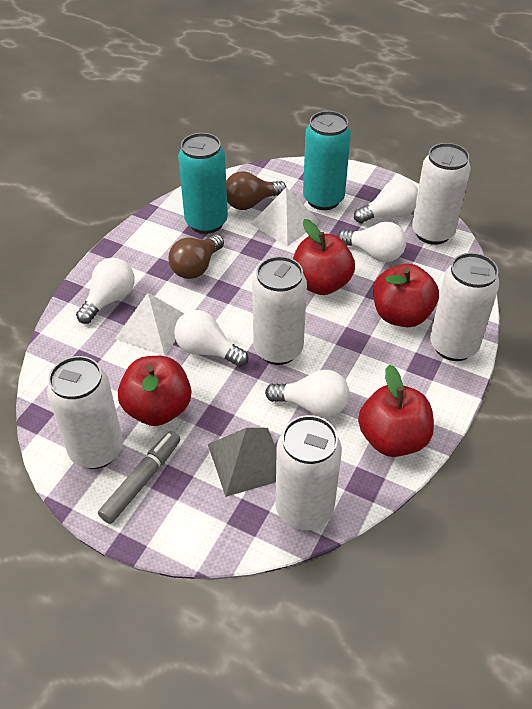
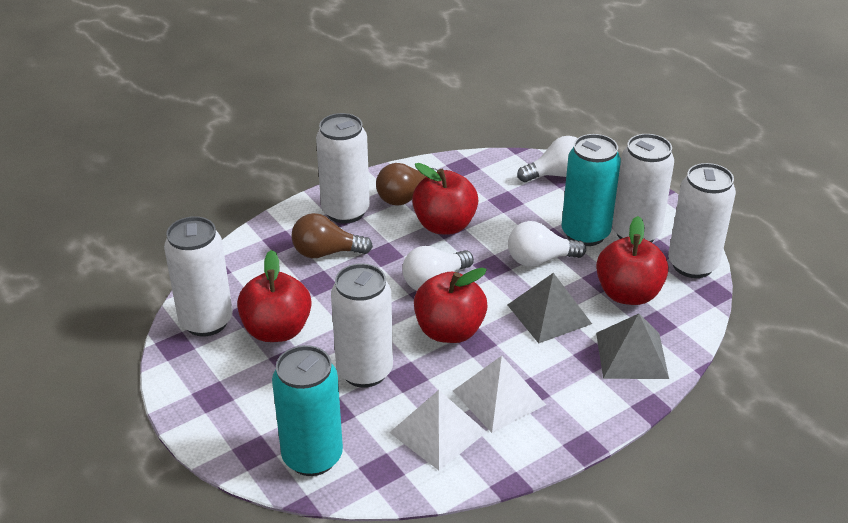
grey marker: [98,431,180,524] = 1 -> none = 0
grey pyramid: [208,428,277,497] = 1 -> [508,273,592,343] [596,314,669,379] = 2
white light bulb: [76,258,135,324] [174,310,249,367] [265,369,349,417] [337,222,406,262] [354,178,418,223] = 5 -> [403,246,474,291] [508,221,586,267] [517,136,577,182] = 3

